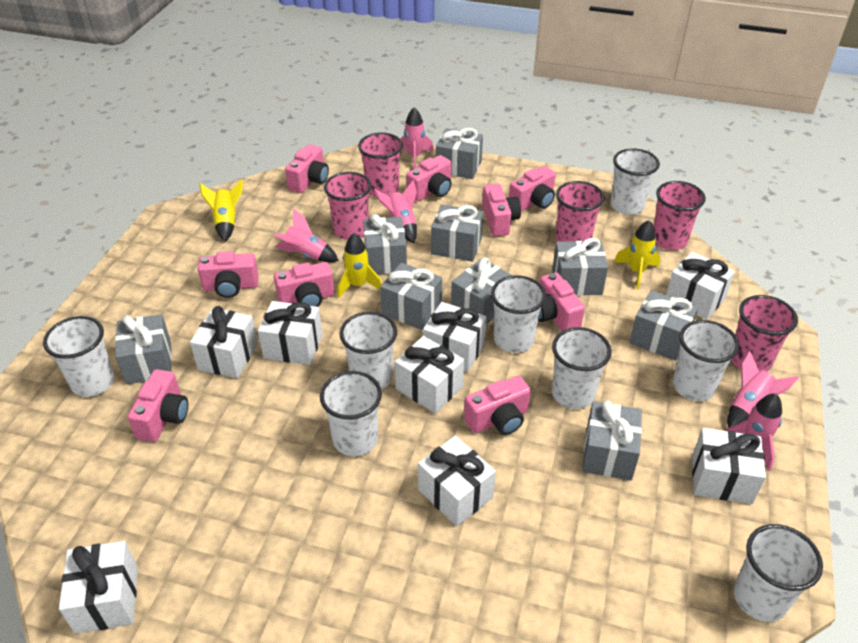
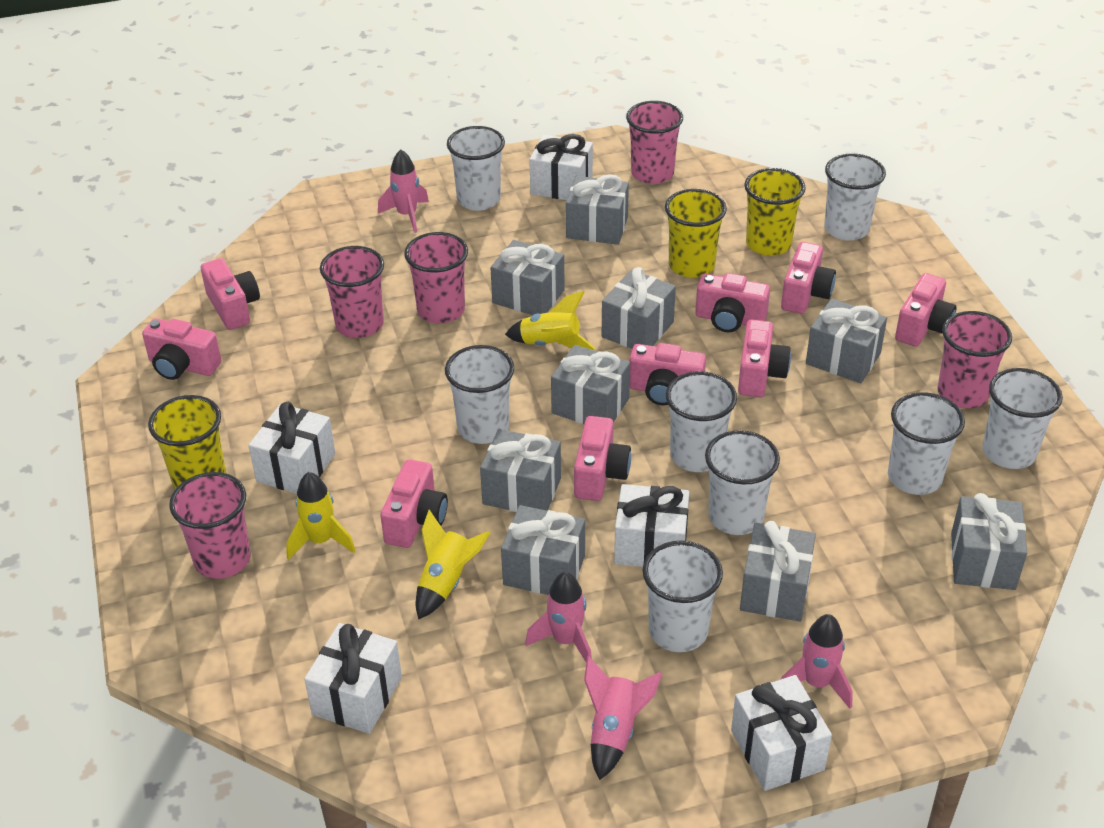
pink rocket: [273,208,339,262] [374,180,417,243] [400,108,434,169] [726,393,782,471] [727,350,799,428] = 5 -> [378,149,429,233] [525,572,592,661] [584,656,662,780] [781,614,853,709] = 4
white gift: [59,541,138,634] [190,306,258,378] [258,301,323,365] [395,336,464,414] [418,436,496,526] [423,302,487,372] [666,252,735,320] [692,428,766,504] = 8 -> [248,402,335,494] [304,623,402,734] [529,134,593,200] [614,484,689,567] [731,675,832,791] = 5
yellow cup: none = 0 -> [148,395,226,489] [665,189,727,278] [744,168,806,256] = 3

